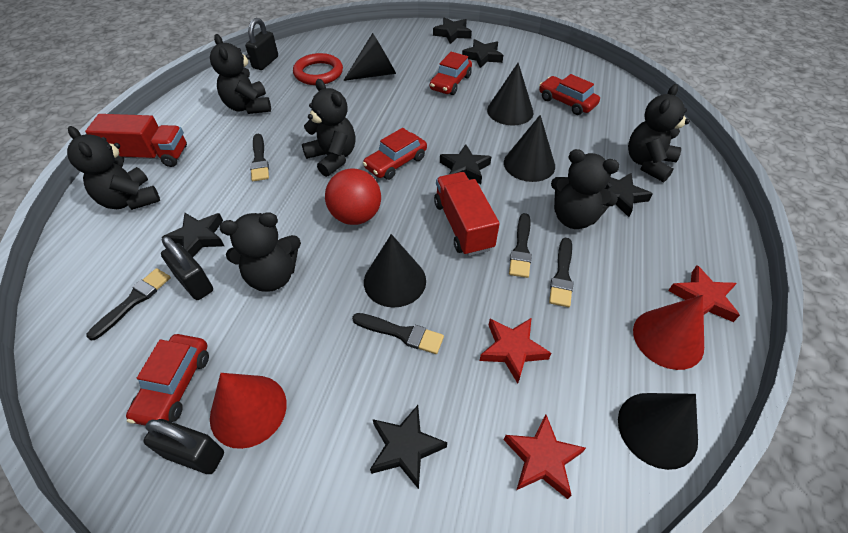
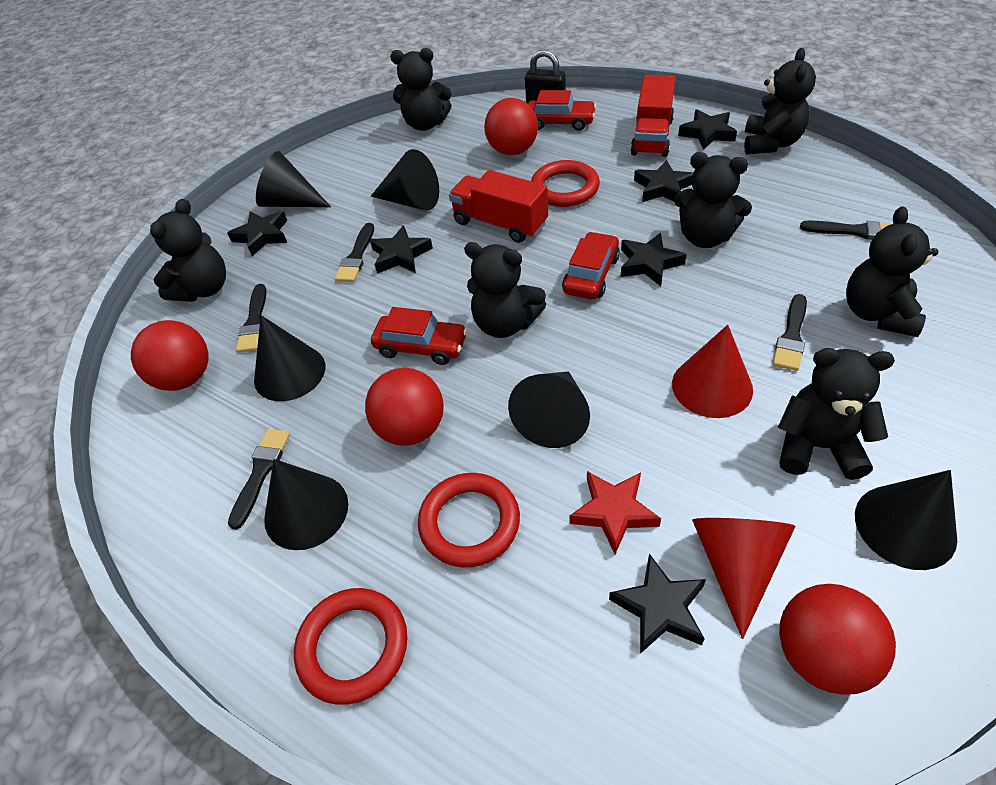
black cone: [343,33,396,81] [364,234,426,307] [487,63,534,126] [504,115,555,182] [618,393,698,470] = 5 -> [254,315,325,401] [256,151,331,207] [264,459,348,550] [371,149,439,210] [508,371,590,448] [855,470,957,570] = 6
black padlock: [143,419,224,474] [161,236,213,300] [245,18,278,70] = 3 -> [525,49,566,104] = 1
black teddy bear: [67,126,160,210] [210,34,271,114] [220,212,301,292] [302,79,355,177] [551,149,620,229] [628,84,690,182] = 6 -> [150,199,226,302] [390,48,452,131] [464,242,547,338] [674,152,752,248] [744,48,816,154] [778,348,895,480] [846,206,938,337] = 7
red ball: [325,168,381,225] = 1 -> [131,320,208,391] [365,368,444,446] [484,98,538,155] [779,584,896,695] = 4
red car: [126,334,209,425] [363,128,427,180] [430,52,472,95] [539,74,600,115] = 4 -> [371,307,467,365] [528,90,596,131] [562,232,620,299] = 3
red ring: [293,53,343,85] = 1 -> [294,588,408,705] [418,473,520,567] [531,160,600,207] = 3
red star: [480,318,551,383] [504,414,586,499] [668,265,740,322] = 3 -> [570,471,661,554] = 1

